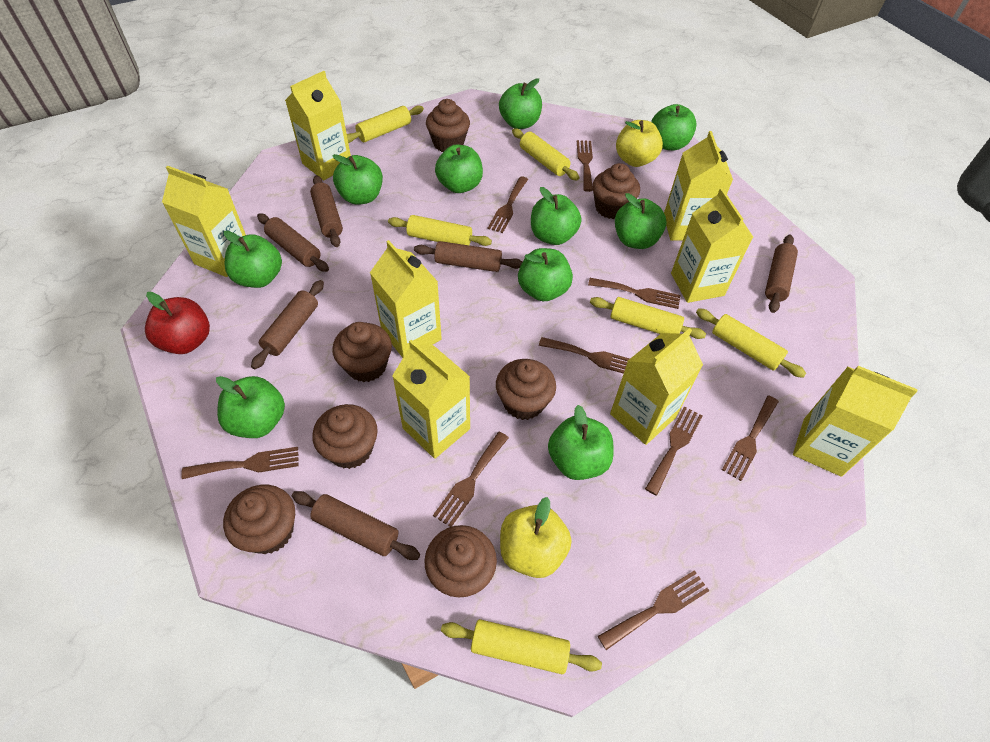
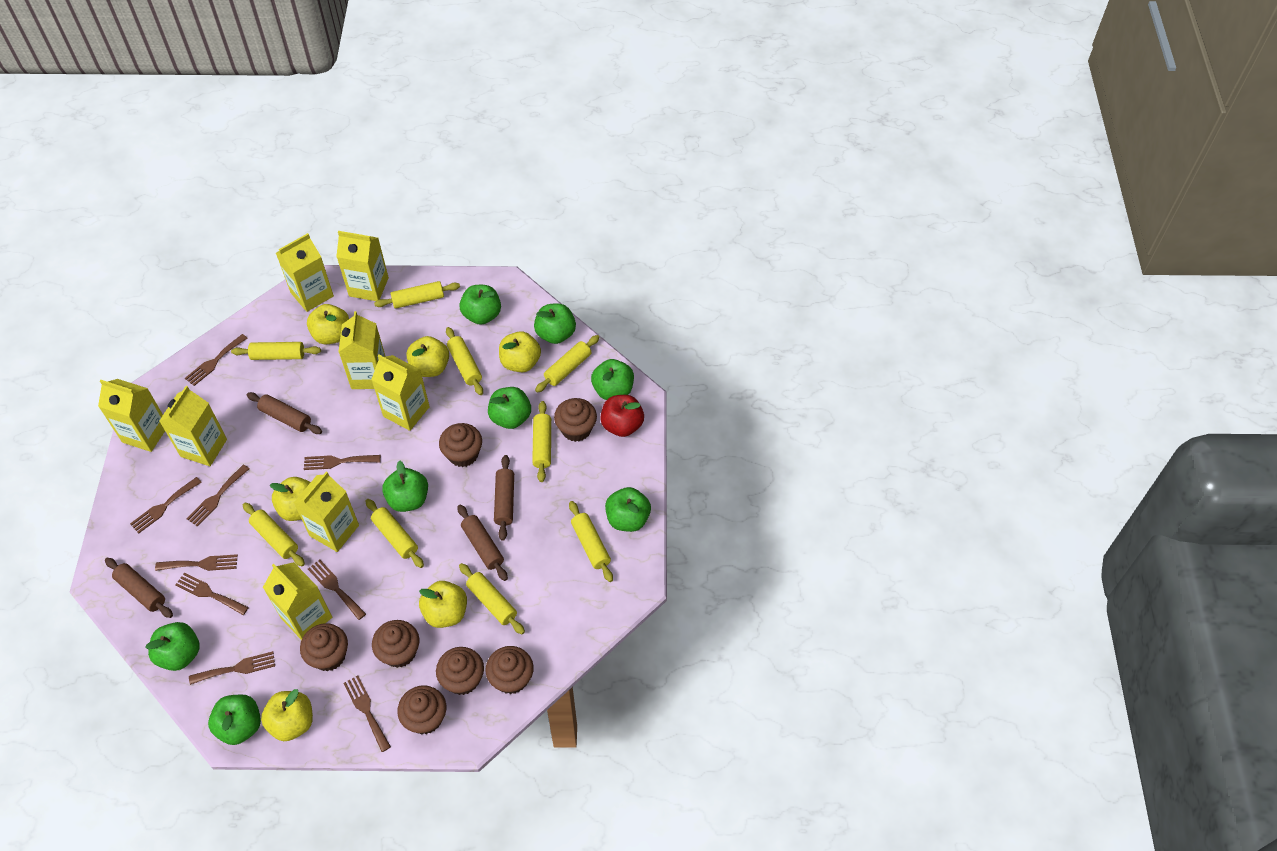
brown rolling pin: [251,280,324,369] [257,213,329,272] [292,491,420,560] [310,175,343,247] [414,241,522,272] [765,235,798,313] = 6 -> [105,558,173,618] [247,392,322,434] [457,504,508,581] [494,455,514,541] = 4
green apple: [216,376,285,438] [224,231,282,288] [332,154,383,205] [435,145,483,193] [499,78,542,129] [518,248,573,301] [531,187,581,245] [548,405,614,480] [615,193,667,249] [651,104,697,150] = 10 -> [145,622,200,671] [208,694,261,745] [382,460,428,512] [459,285,501,325] [488,387,531,429] [534,303,576,344] [591,359,634,400] [605,487,651,532] = 8
yellow apple: [500,497,572,578] [616,120,663,167] = 2 -> [261,689,313,741] [270,477,311,521] [307,304,349,344] [406,336,449,377] [419,581,467,628] [499,331,541,372] = 6
yellow rolling pin: [347,105,424,143] [388,215,492,246] [441,619,602,674] [512,128,580,180] [590,297,706,339] [696,308,806,378] = 6 -> [231,342,321,360] [243,503,305,566] [366,499,424,568] [374,281,460,309] [446,327,483,395] [459,563,525,634] [532,401,551,482] [535,335,599,393] [569,501,613,582] = 9

